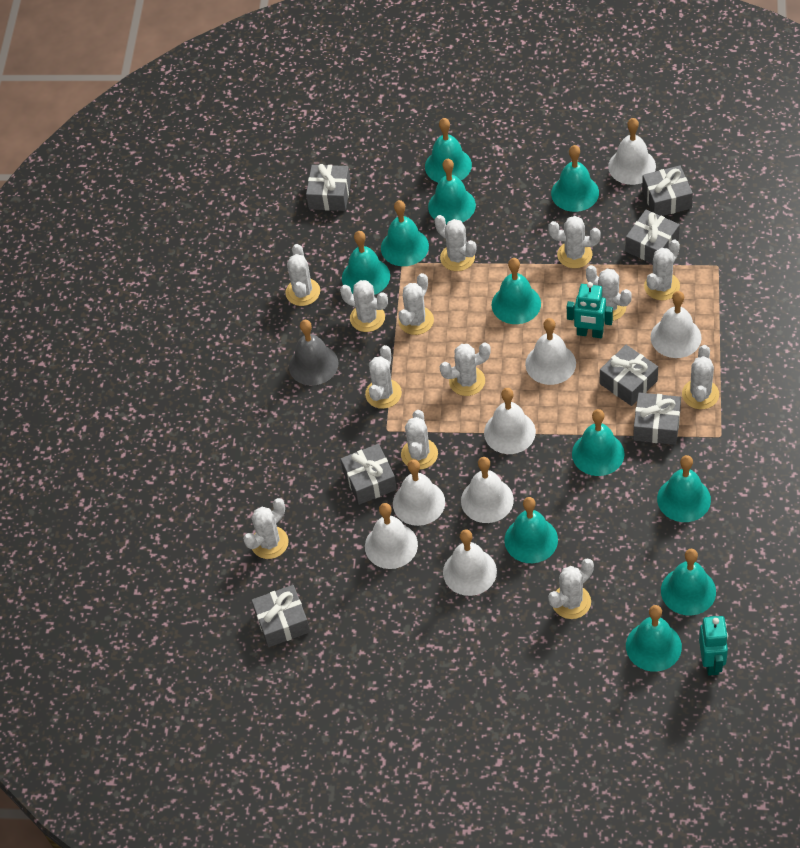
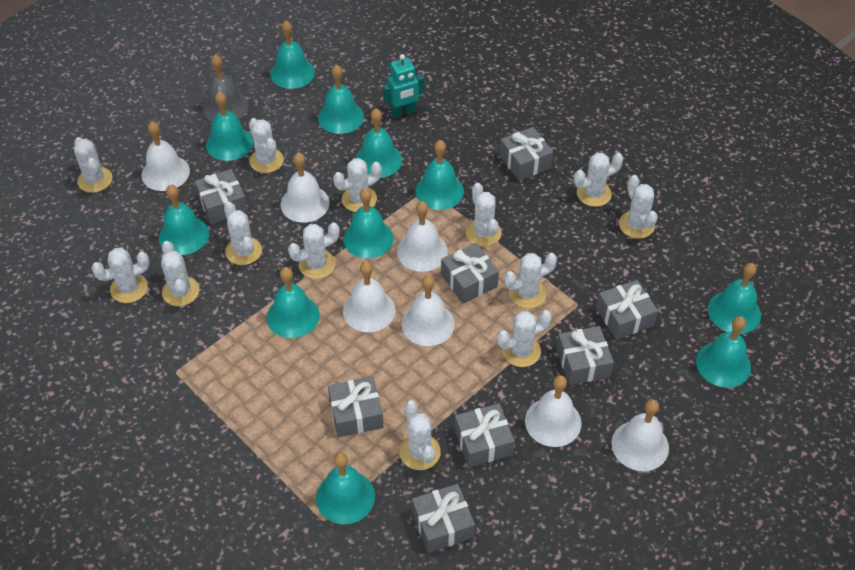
grey gift: [252,585,310,647] [306,164,351,211] [341,444,397,505] [600,345,658,406] [626,210,680,264] [633,393,681,445] [642,166,693,216] = 7 -> [194,169,248,224] [328,376,383,437] [412,484,475,553] [441,243,499,303] [454,403,515,467] [500,127,553,181] [556,326,614,385] [596,280,658,340] = 8
turquoise robot: [567,282,613,338] [699,616,728,676] = 2 -> [383,54,424,118] = 1
white bell: [365,503,418,569] [393,459,445,526] [443,529,497,596] [461,457,514,523] [484,388,536,454] [525,318,576,385] [608,118,656,185] [651,291,702,358] = 8 -> [141,121,190,191] [281,152,330,222] [343,261,396,332] [397,201,448,272] [401,275,455,346] [525,375,581,447] [611,399,669,471] = 7

